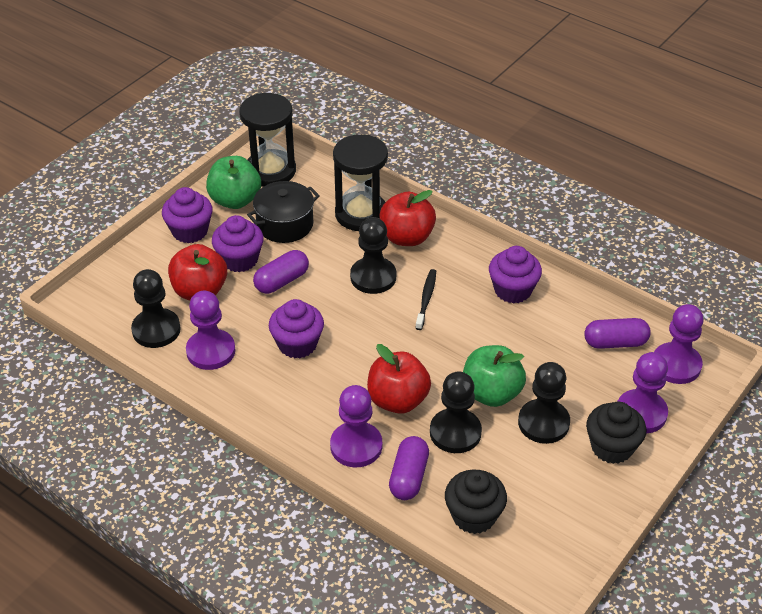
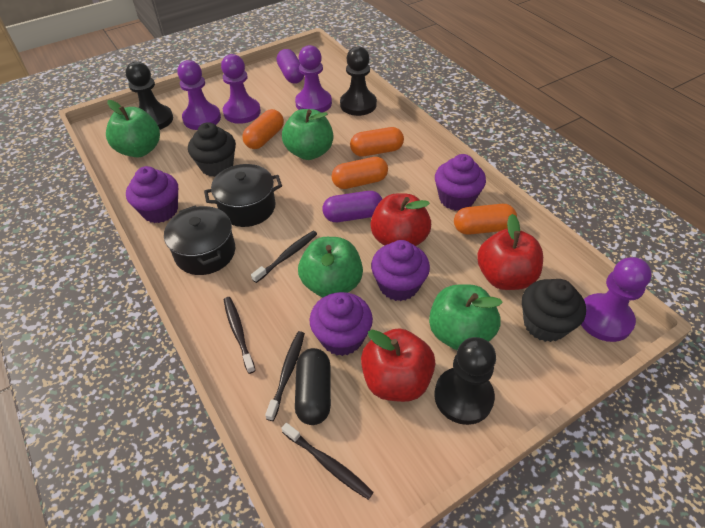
black capsule: none = 0 -> [295,348,331,425] = 1
black hourglass: [239,93,296,186] [333,134,388,231] = 2 -> none = 0
black pawn: [131,269,181,348] [350,217,396,294] [430,371,482,453] [518,362,570,444] = 4 -> [126,62,173,130] [340,46,377,116] [434,337,496,425] = 3
black pot: [247,181,320,243] = 1 -> [164,205,235,275] [204,164,282,227] = 2
black toothbrush: [415,269,436,330] = 1 -> [224,297,256,374] [251,231,317,283] [265,331,305,421] [281,423,374,500] = 4
green apple: [206,156,261,209] [463,345,526,407] = 2 -> [106,100,160,157] [282,109,333,160] [298,237,363,297] [429,284,503,350] = 4
orange capsule: none = 0 -> [242,109,284,149] [332,157,388,189] [350,127,404,157] [454,204,517,235] = 4
purple capsule: [253,250,309,294] [389,436,429,500] [584,318,651,349] = 3 -> [277,49,304,84] [323,191,382,222] = 2

